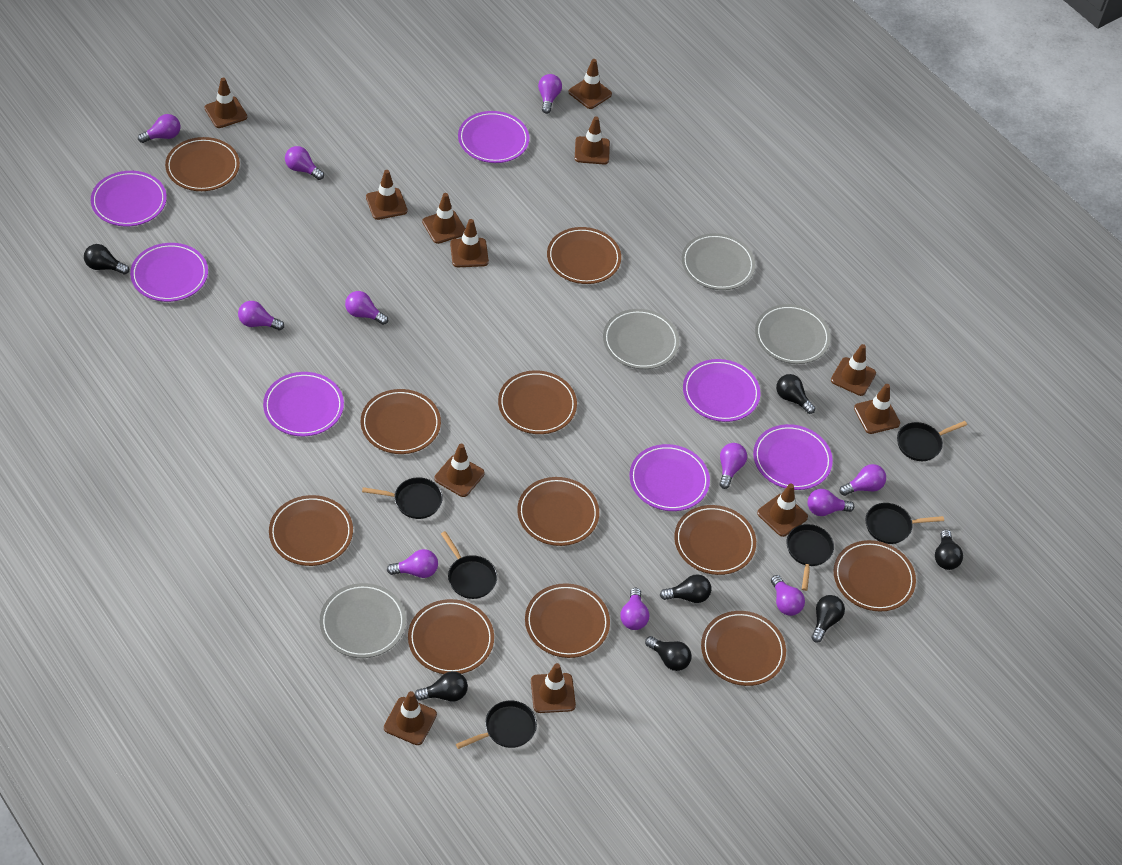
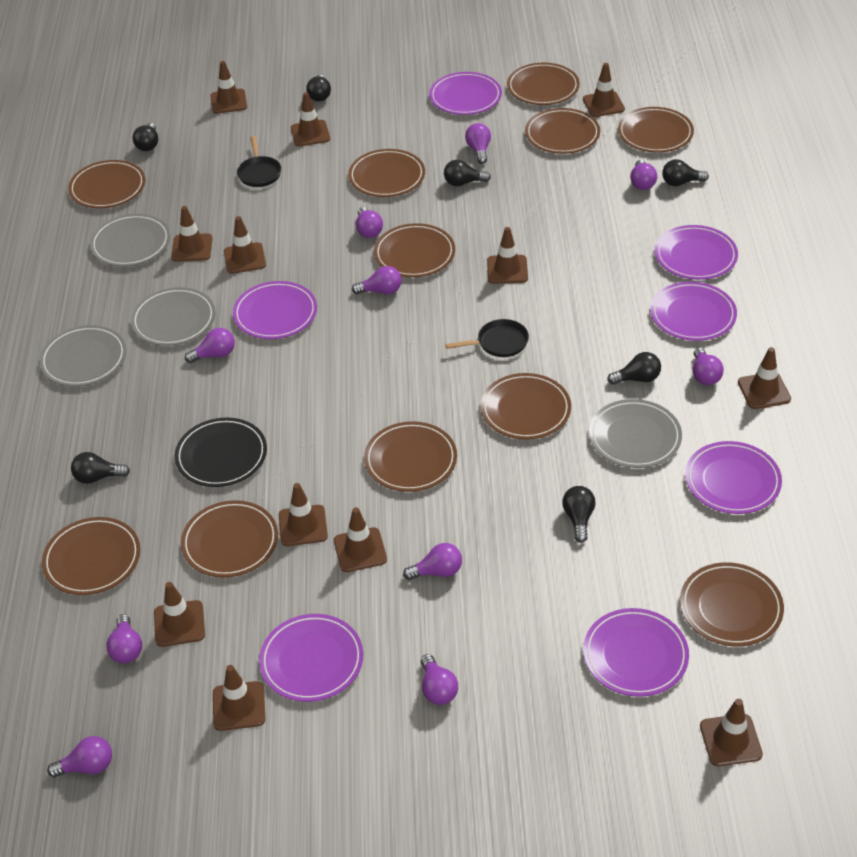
black pan: [362,477,443,519] [441,531,497,599] [456,700,537,749] [787,524,834,591] [865,503,944,544] [897,421,967,461] = 6 -> [237,136,281,187] [445,319,529,357] = 2
black plate: none = 0 -> [175,418,267,487] = 1
purple light bulb: [138,114,180,143] [238,301,284,330] [285,146,324,180] [345,291,388,325] [387,549,438,578] [538,74,562,114] [621,588,649,630] [719,443,747,489] [771,575,805,616] [808,489,855,516] [840,464,886,496] = 11 -> [47,736,112,777] [106,614,142,663] [185,328,235,363] [352,266,402,294] [356,207,383,238] [403,543,462,580] [421,654,458,705] [465,123,491,164] [630,160,657,190] [693,347,724,385] = 10

